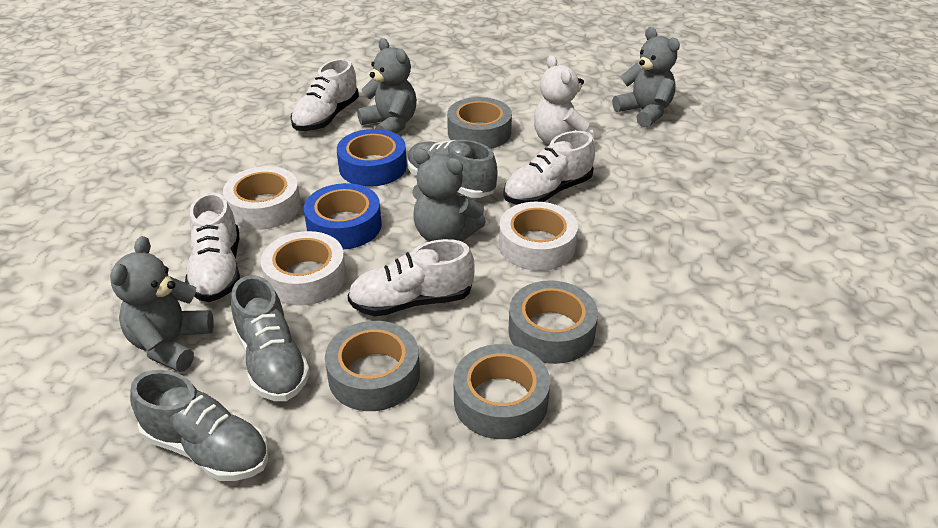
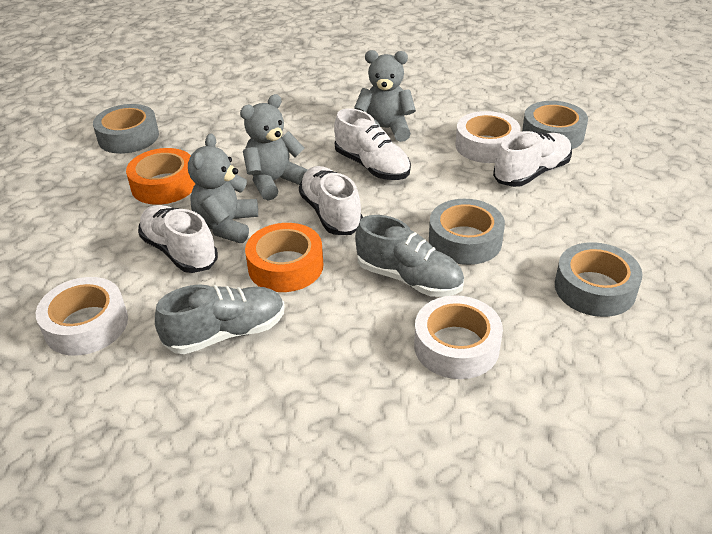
blue tape: [304,183,382,249] [337,129,407,187] = 2 -> none = 0
grey shoe: [130,370,268,481] [231,275,310,401] [407,140,497,198] = 3 -> [155,284,285,354] [355,215,464,297] = 2
grey teddy bear: [110,236,214,372] [357,38,417,134] [412,148,486,242] [612,27,680,127] = 4 -> [188,133,258,243] [240,94,308,200] [354,50,416,142] = 3
orange tape: none = 0 -> [126,148,196,205] [245,223,323,292] = 2
white teddy bear: [534,55,594,144] = 1 -> none = 0

